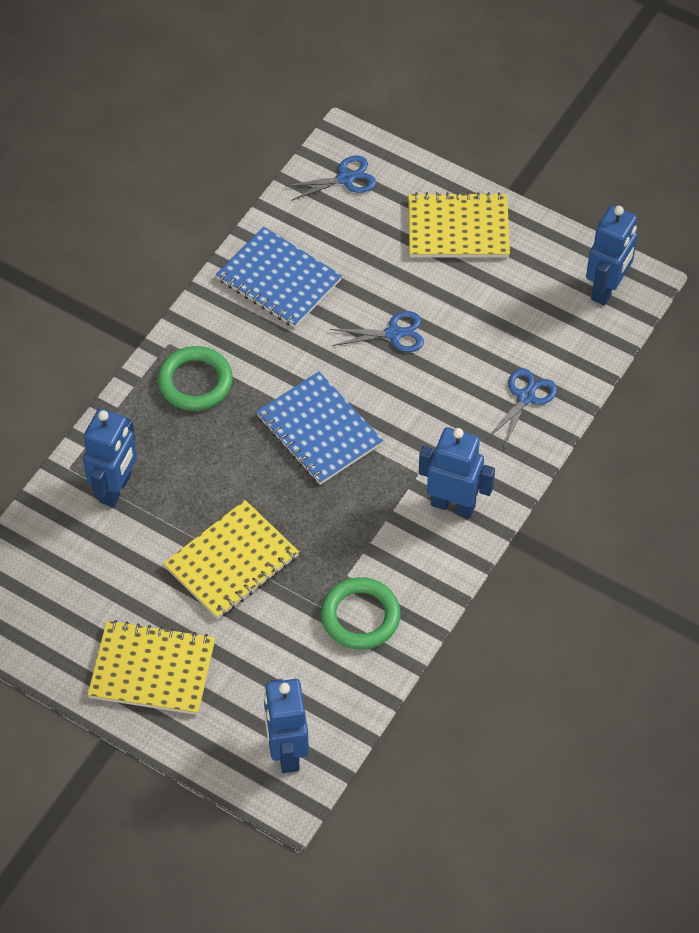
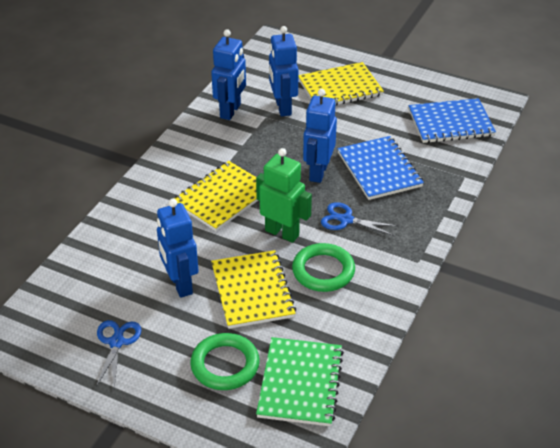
blue scissors: [286,156,376,201] [330,311,424,352] [487,368,557,448] = 3 -> [96,320,141,388] [321,202,397,236] = 2
green notebook: none = 0 -> [256,337,344,427] = 1
green robot: none = 0 -> [256,148,312,243] = 1

